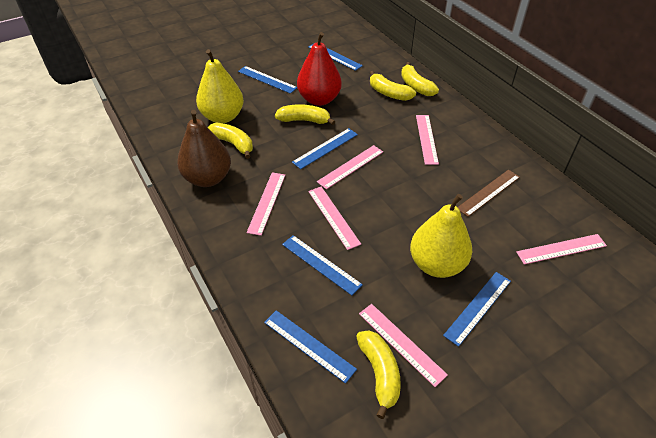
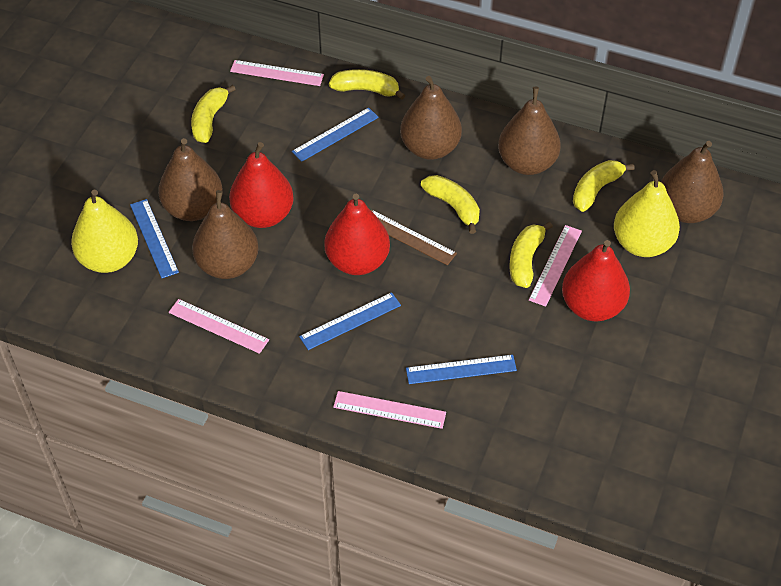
blue ruler: [238,66,297,94] [264,310,357,384] [282,235,363,295] [292,128,358,169] [308,42,363,71] [443,272,511,347] = 6 -> [130,199,179,278] [292,107,379,162] [299,292,401,350] [406,355,517,384] = 4
brown pear: [177,110,231,187] = 1 -> [158,138,223,221] [192,190,259,279] [400,76,462,160] [498,87,561,175] [661,141,724,223] = 5
pink ruler: [246,172,285,236] [308,187,361,250] [317,145,383,189] [359,304,448,387] [416,115,439,165] [516,234,607,264] = 6 -> [169,299,269,354] [230,60,324,86] [333,391,446,429] [529,225,582,307] = 4
red pear: [297,32,342,106] = 1 -> [229,142,294,228] [324,194,390,275] [562,240,630,321] = 3

